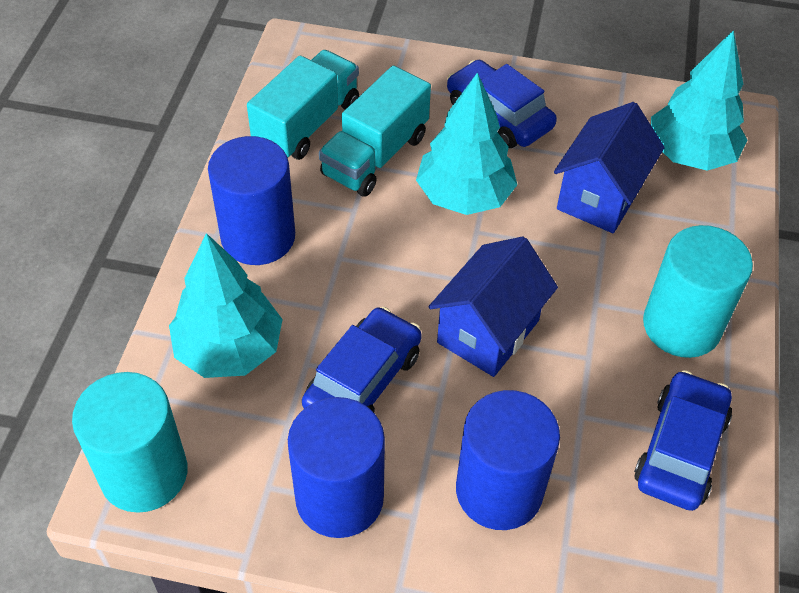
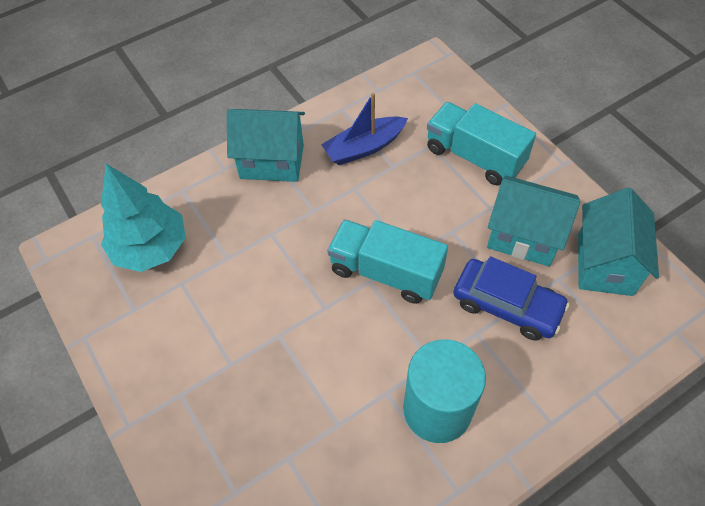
blue boat: none = 0 -> [321,93,408,165] = 1
blue car: [302,307,422,412] [447,60,557,148] [634,370,732,511] = 3 -> [453,256,570,341] = 1
blue cylinder: [208,136,295,265] [288,397,385,538] [456,390,560,530] = 3 -> none = 0
blue house: [428,236,558,377] [554,102,665,233] = 2 -> none = 0
turquoise cylinder: [72,372,188,513] [643,225,753,358] = 2 -> [403,339,486,443] = 1
turquoise house: none = 0 -> [227,109,305,182] [487,175,581,267] [578,188,659,296] = 3
turquoise tree: [169,233,283,378] [416,72,518,215] [651,30,747,171] = 3 -> [101,164,186,272] = 1

